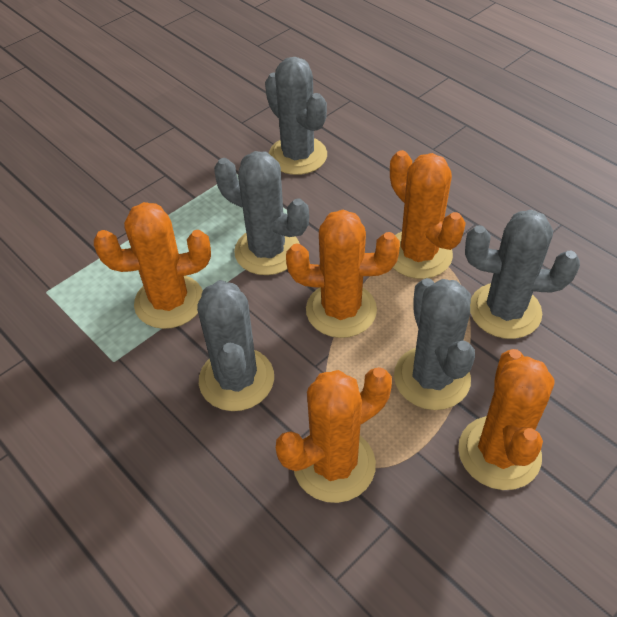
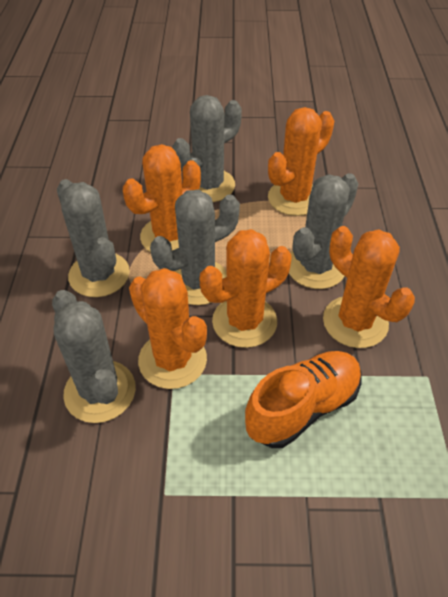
orange shoe: none = 0 -> [245,351,361,448] = 1

